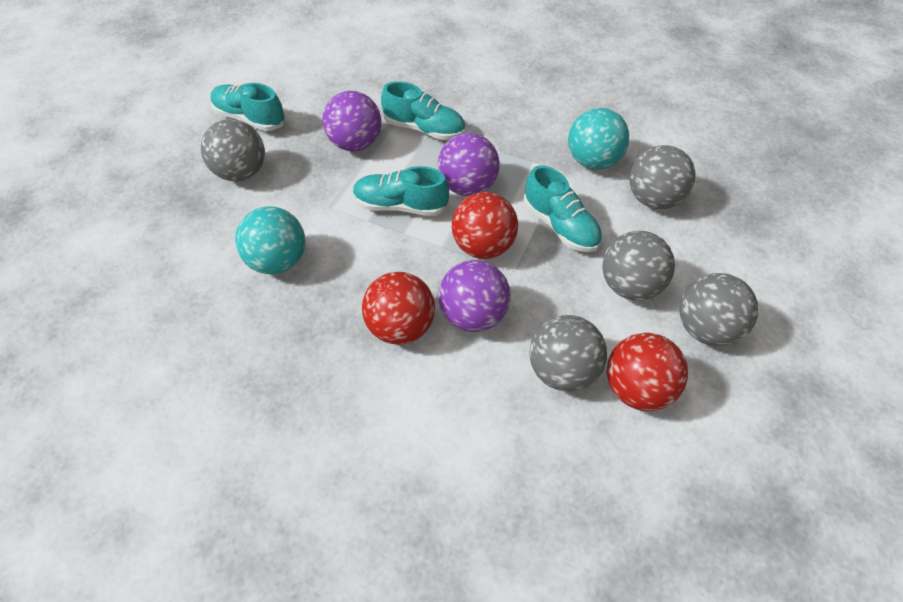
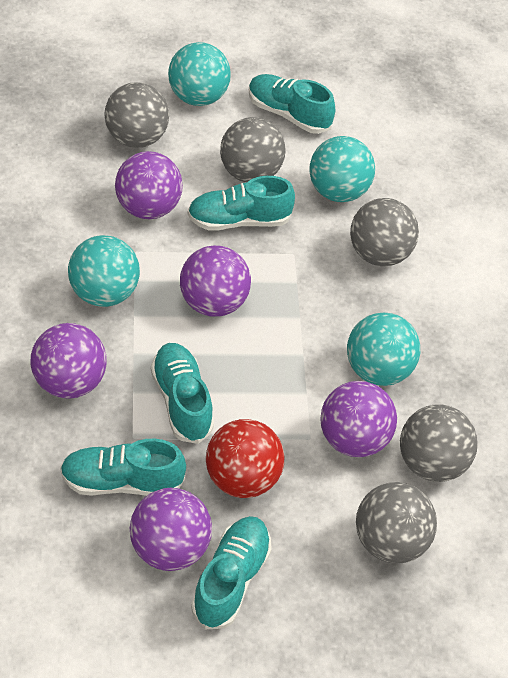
purple ball: [322,91,381,151] [438,133,500,196] [439,260,511,332] = 3 -> [31,323,107,399] [115,151,183,219] [129,488,212,571] [180,245,251,317] [320,381,397,457] = 5
red ball: [362,272,435,345] [452,192,518,259] [607,333,688,411] = 3 -> [206,419,284,498] = 1
turquoise ball: [235,206,305,274] [568,108,629,170] = 2 -> [68,235,140,307] [168,42,231,106] [309,136,375,202] [347,313,420,386] = 4
turquoise shoe: [211,83,286,131] [353,166,449,216] [381,81,465,140] [523,166,602,252] = 4 -> [60,439,186,496] [151,343,214,444] [188,176,295,231] [191,516,272,629] [249,74,335,134] = 5

